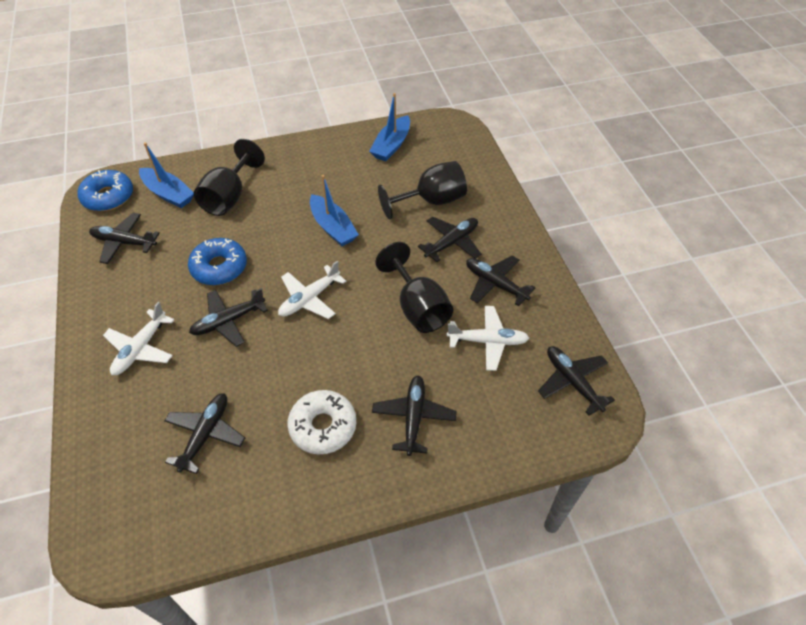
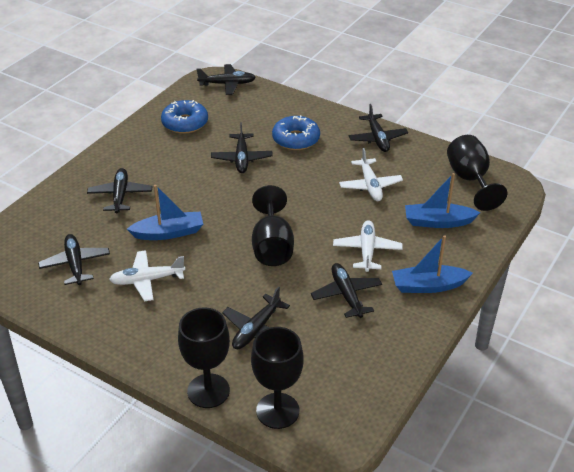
black goblet: [194,139,265,216] [375,242,453,333] [378,161,467,220] = 3 -> [178,307,230,408] [251,327,303,429] [252,185,294,266] [447,135,507,211] = 4
white donut: [288,390,356,454] = 1 -> none = 0

